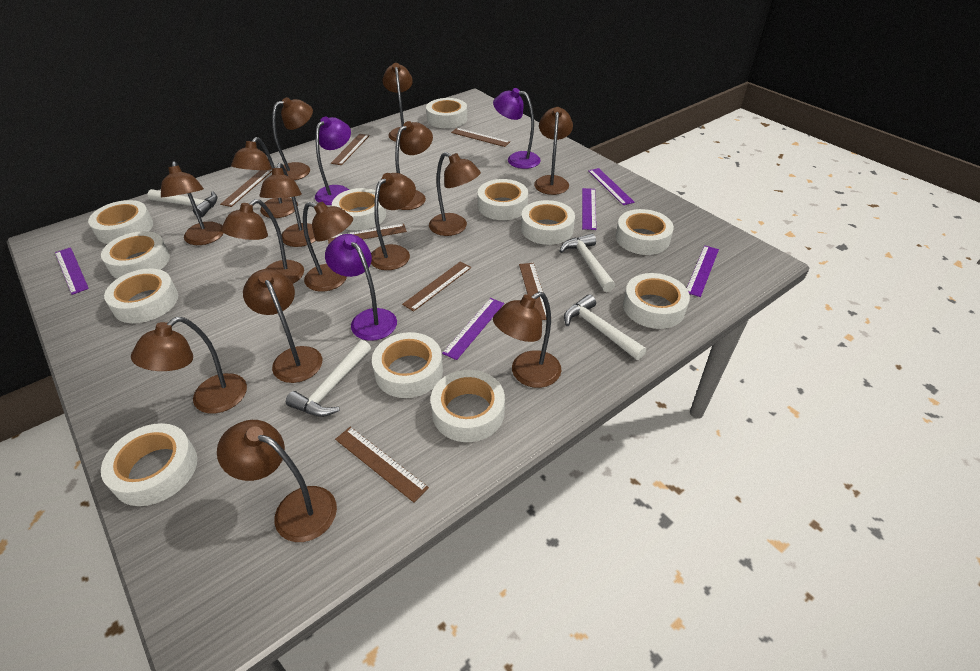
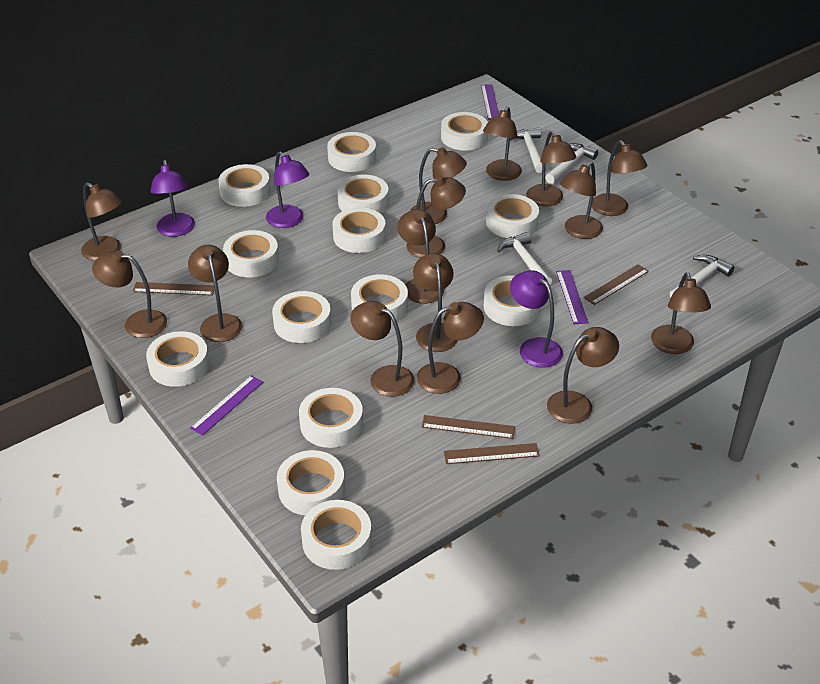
brown ruler: [220,170,272,207] [328,224,407,244] [331,134,370,165] [335,427,429,503] [402,261,471,311] [451,128,510,147] [519,263,546,320] = 7 -> [133,282,215,296] [422,415,515,439] [444,443,540,464] [583,264,649,305] = 4
purple ruler: [55,247,89,295] [442,298,504,360] [582,188,596,230] [588,168,635,205] [687,245,719,297] = 5 -> [190,375,263,436] [481,84,499,120] [556,270,589,324] = 3
white tape: [88,200,153,244] [101,231,170,279] [101,423,197,506] [104,268,178,323] [332,188,386,231] [372,332,443,398] [426,98,467,128] [431,370,505,442] [478,179,528,220] [521,200,575,245] [616,209,674,255] [623,273,690,329] = 12 -> [146,331,209,387] [218,164,271,207] [223,230,279,277] [272,291,331,343] [277,450,345,515] [299,388,363,448] [301,500,372,570] [327,132,376,172] [332,207,386,253] [337,175,389,213] [351,274,408,323] [441,112,488,151] [483,275,540,326] [486,194,539,238] = 14

